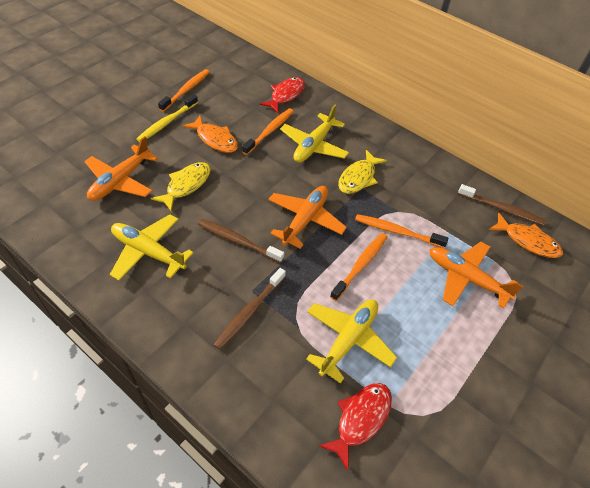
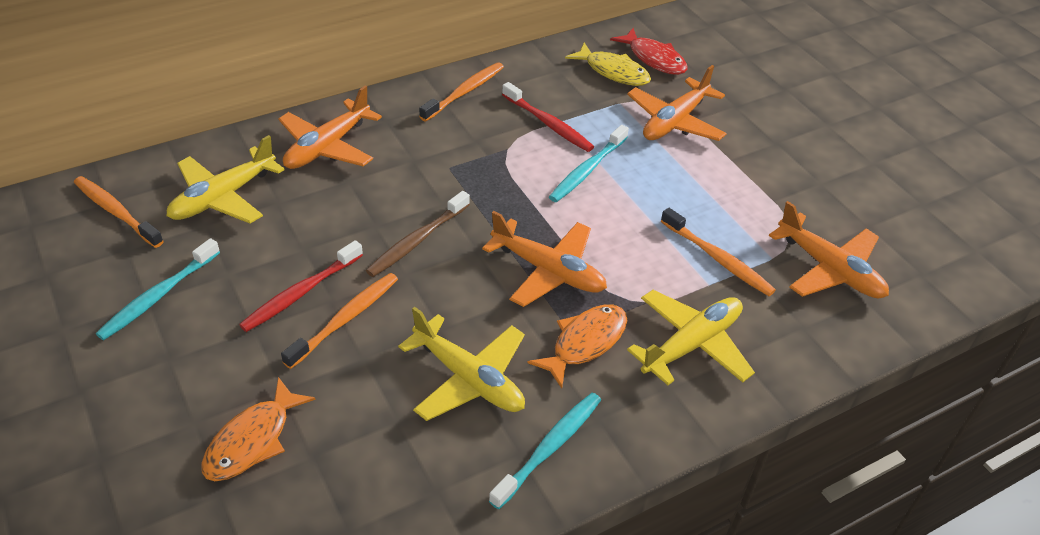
brown toothbrush: [198,219,284,263] [213,268,286,350] [458,184,546,226] = 3 -> [366,191,470,277] = 1
orange plane: [84,136,158,201] [268,186,347,249] [429,242,523,308] = 3 -> [279,86,382,169] [482,211,607,307] [627,65,727,141] [769,201,889,298] = 4
red fish: [259,77,305,113] [319,383,392,470] = 2 -> [610,28,688,75] = 1
red toothbrush: none = 0 -> [239,240,363,332] [502,82,594,152] = 2
turquoise toothbrush: none = 0 -> [96,238,220,340] [489,393,601,510] [549,125,629,202] = 3
yellow fish: [151,162,211,211] [338,150,387,194] = 2 -> [565,43,651,86] = 1
yellow toothbrush: [136,94,198,142] = 1 -> none = 0

